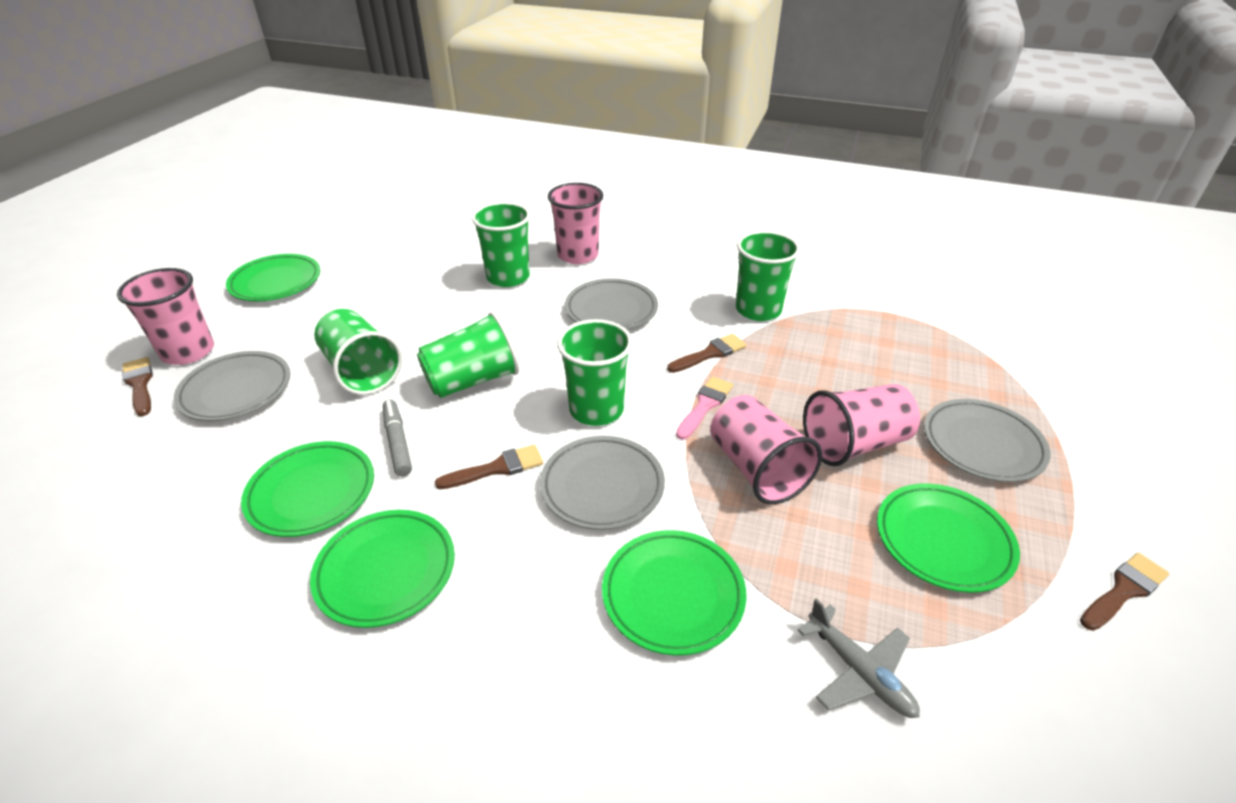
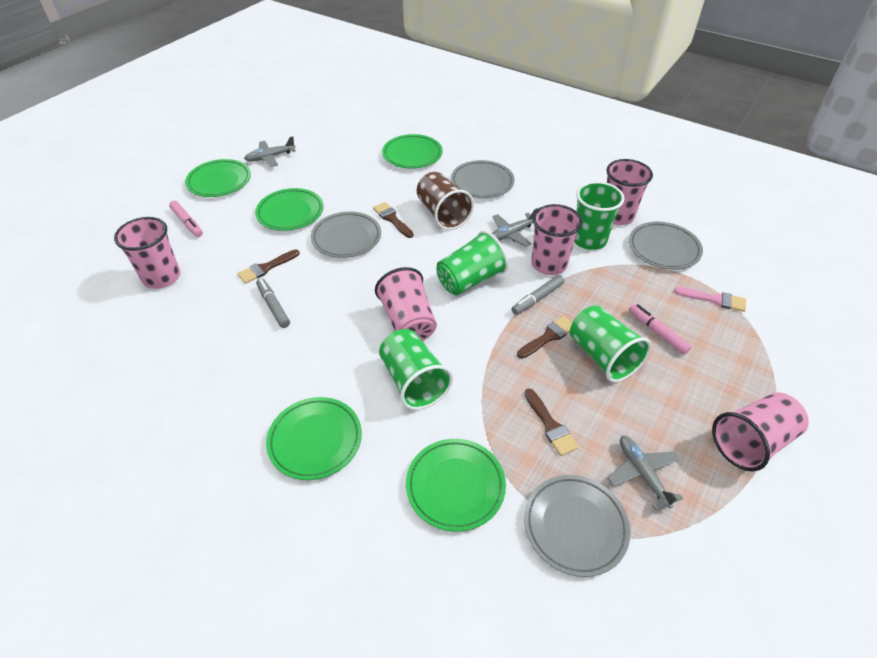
brown cup: none = 0 -> [417,172,474,230] = 1
green cup: [314,309,402,395] [417,312,519,398] [472,202,530,287] [557,319,633,426] [736,231,800,321] = 5 -> [379,329,453,410] [436,230,508,295] [570,305,651,382] [574,181,625,250] = 4
grey marker: [383,400,412,476] = 1 -> [256,278,290,328] [512,275,565,315] = 2
grey plane: [798,599,920,718] = 1 -> [244,136,296,167] [492,208,538,247] [608,436,683,510] = 3
pink cup: [117,268,214,365] [548,183,603,264] [710,395,822,504] [803,384,920,466] = 4 -> [114,217,180,289] [375,267,437,341] [531,204,583,275] [606,159,653,225] [712,392,809,471] = 5
pink marker: none = 0 -> [169,201,203,237] [629,304,692,355] = 2

